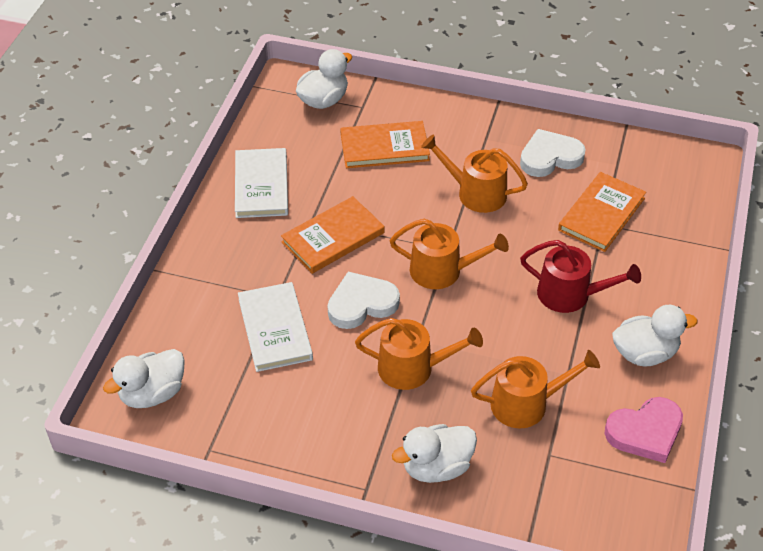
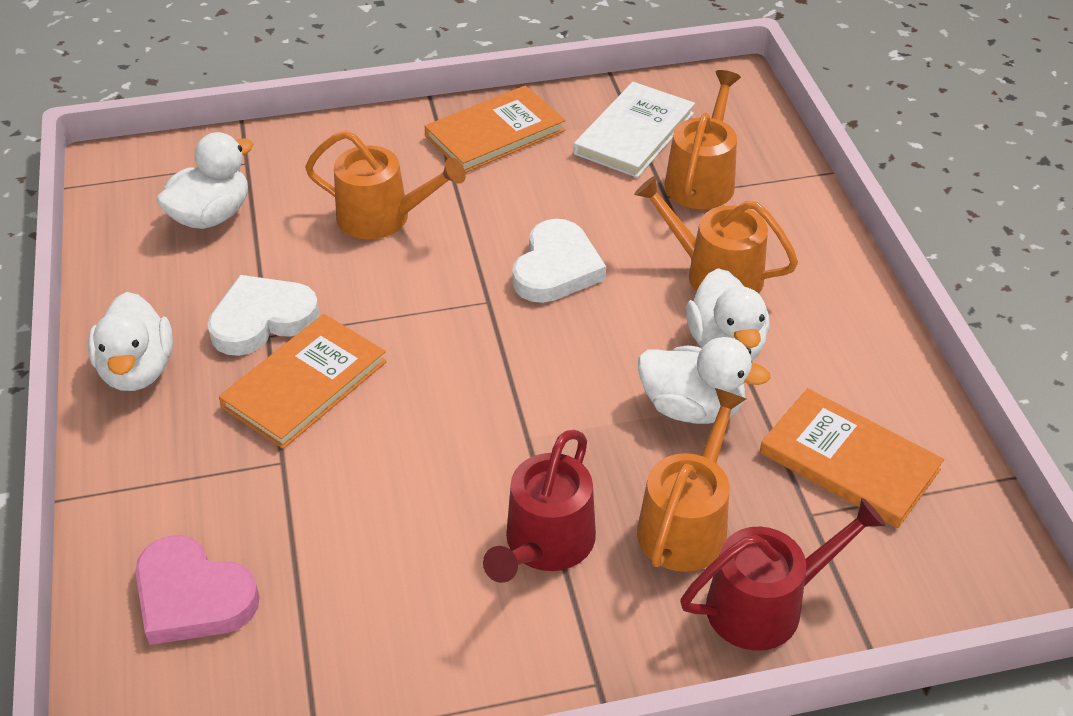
red watering can: [520,240,641,313] = 1 -> [483,430,596,583] [680,498,886,651] = 2
white book: [235,148,288,218] [238,282,313,372] = 2 -> [574,82,695,178] = 1

